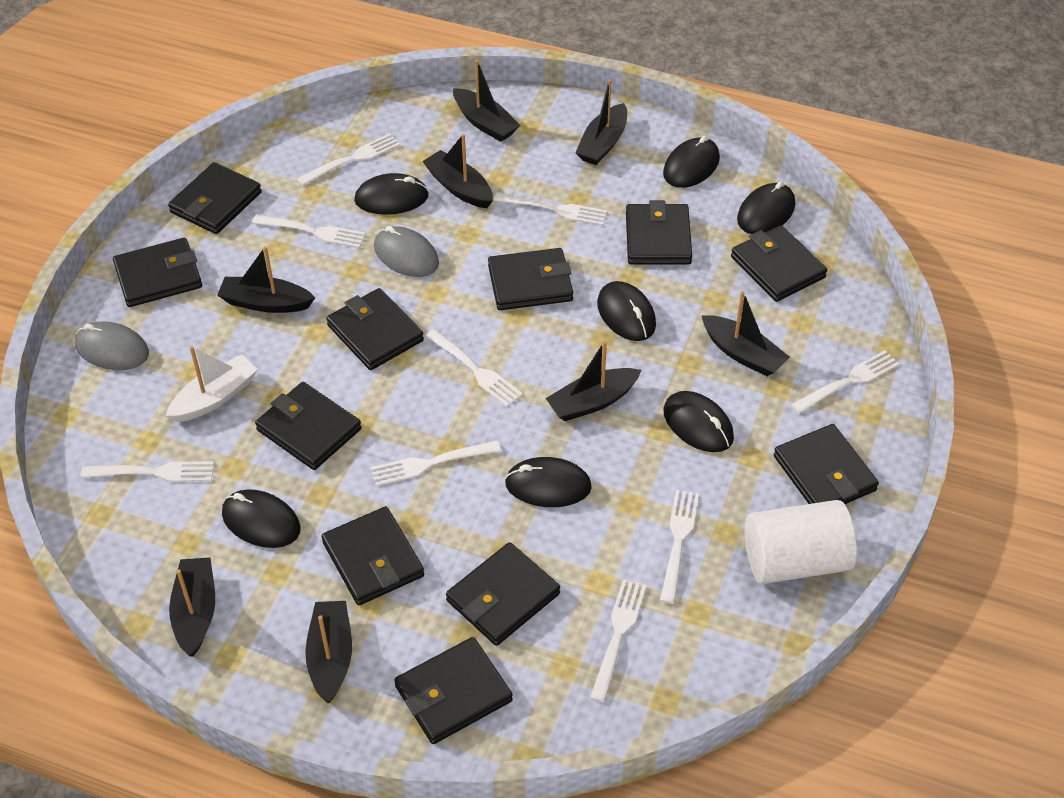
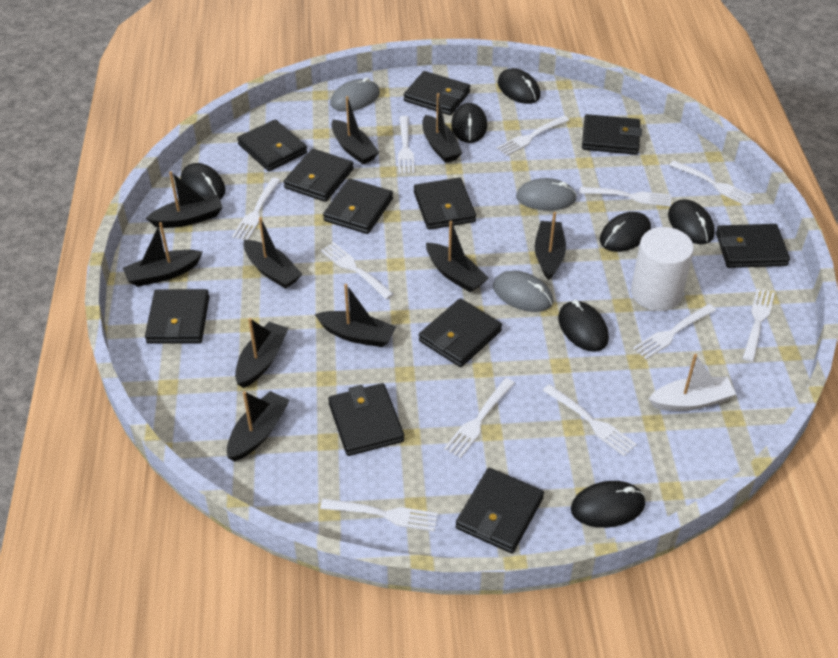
black boat: [169,557,215,657] [217,246,315,313] [305,601,352,703] [423,134,493,208] [453,60,520,142] [546,341,641,421] [575,79,627,165] [701,291,790,376] = 8 -> [123,222,203,287] [146,171,223,228] [227,391,290,461] [235,318,289,388] [244,217,302,289] [315,284,396,347] [331,96,379,164] [422,93,462,163] [426,221,489,293] [535,212,566,280] = 10
grey mouse: [75,321,149,370] [374,226,439,277] = 2 -> [330,78,380,112] [493,271,553,312] [516,178,577,211] = 3
white fork: [81,461,214,482] [252,215,366,248] [297,133,400,186] [371,441,501,486] [425,329,523,407] [494,192,607,226] [590,579,647,703] [660,490,699,604] [791,350,899,414] = 9 -> [232,178,281,240] [320,498,438,531] [321,242,394,300] [398,116,415,173] [444,378,515,458] [497,116,569,156] [543,384,637,456] [580,187,672,206] [633,304,716,359] [669,160,755,206] [742,288,775,362] = 11

